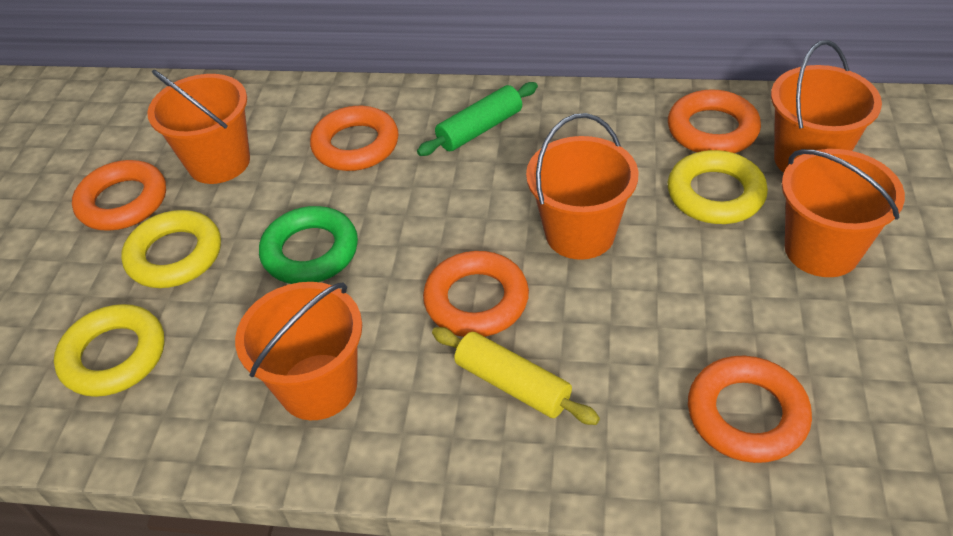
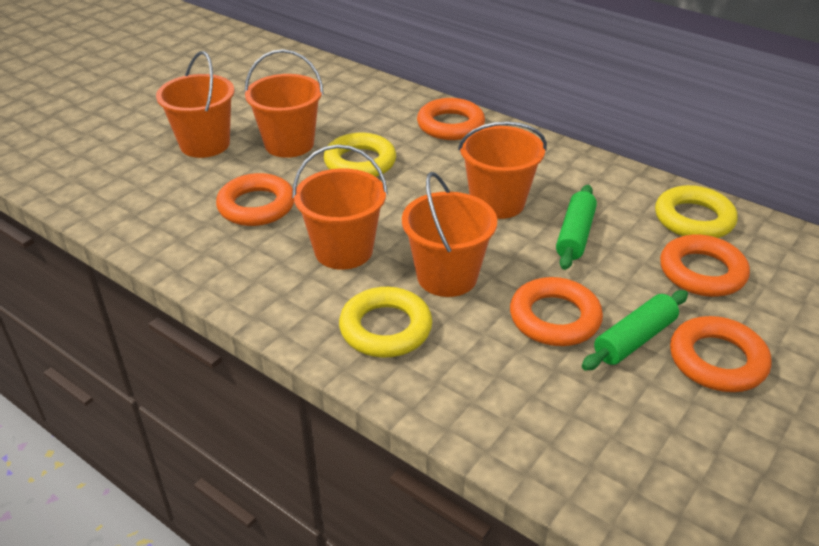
green ring: [259,206,358,284] = 1 -> none = 0
green rolling pin: [417,82,538,156] = 1 -> [556,185,597,270] [582,290,688,370] = 2
yellow rolling pin: [432,327,600,425] = 1 -> none = 0

